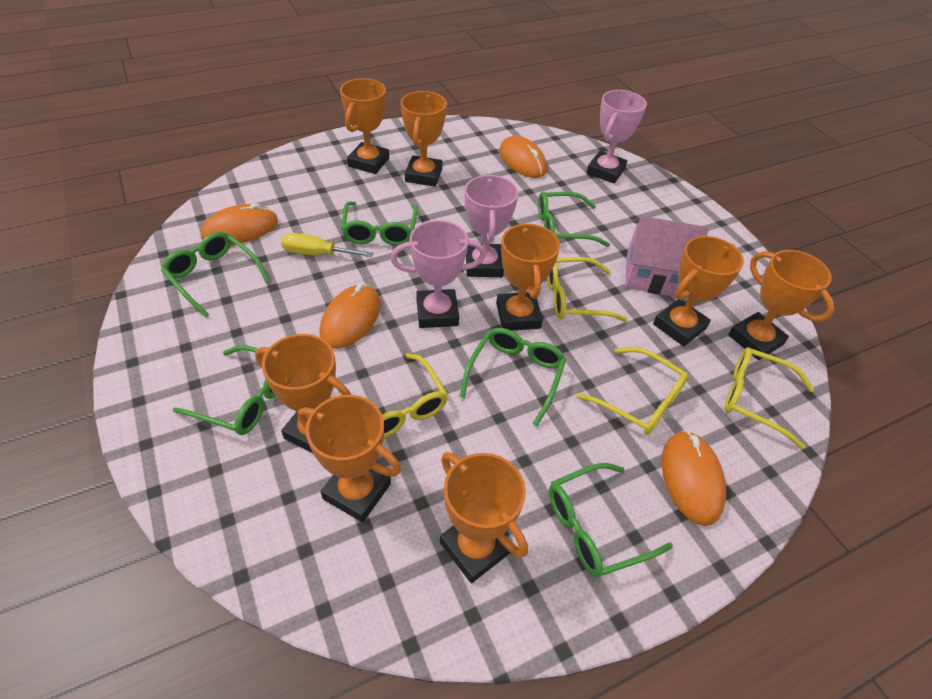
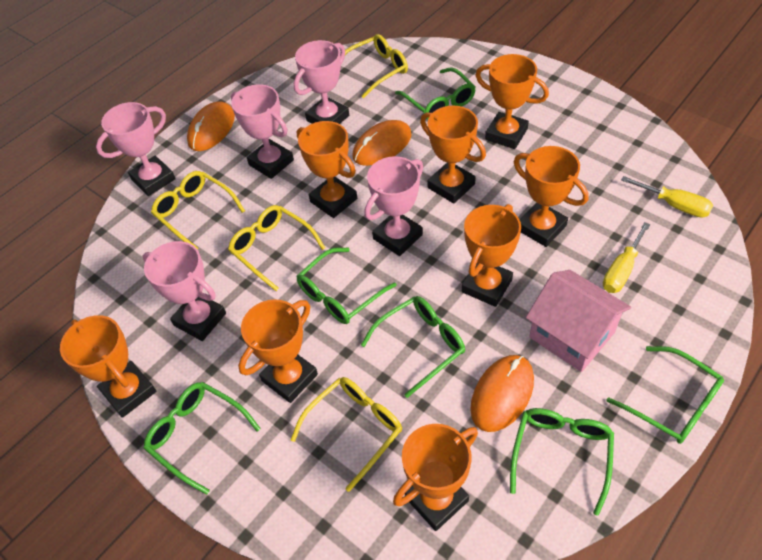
orange mouse: [201,203,278,245] [319,283,381,349] [499,136,547,178] [662,430,726,526] = 4 -> [187,102,235,151] [352,120,412,166] [470,355,534,432] = 3
pink trophy: [390,220,486,328] [464,175,518,277] [587,90,647,184] = 3 -> [96,102,176,196] [143,241,226,341] [231,84,294,179] [294,40,349,124] [364,156,423,256] = 5
yellow screwdriver: [281,233,373,257] = 1 -> [603,222,650,293] [621,176,713,218] = 2

